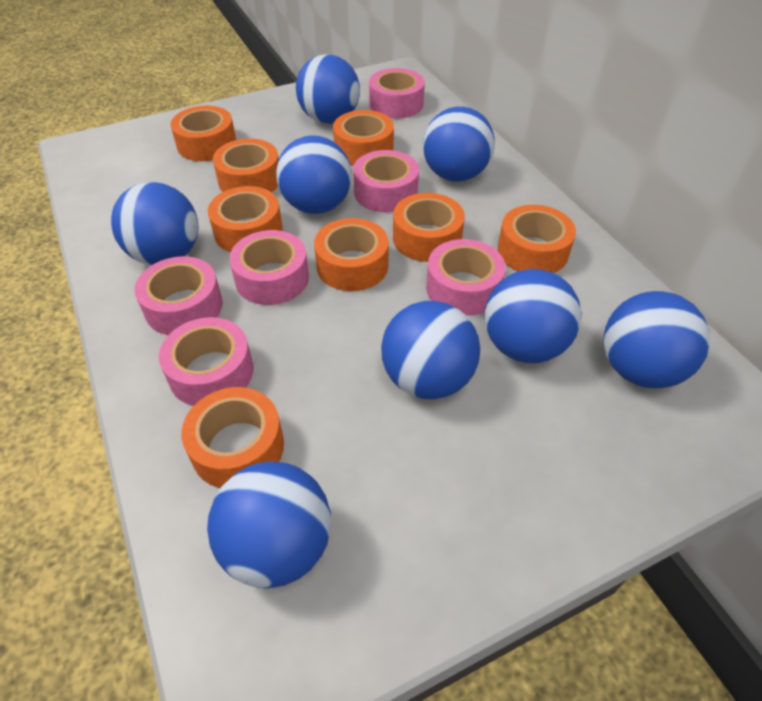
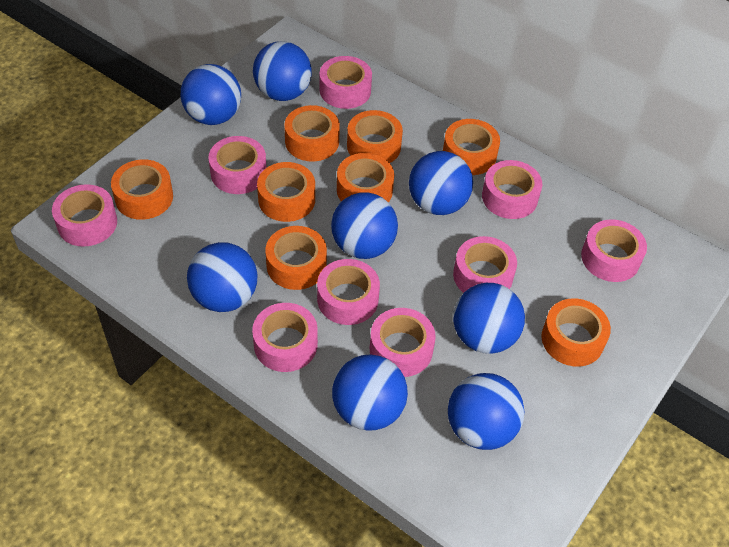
pink tape: [135,256,223,335] [159,317,254,406] [229,230,309,305] [353,150,419,212] [369,68,425,119] [426,239,506,316] = 6 -> [52,184,117,246] [209,136,267,194] [252,303,318,372] [317,259,380,325] [320,56,372,109] [370,308,436,377] [453,236,517,293] [482,160,542,219] [581,219,647,282] = 9

